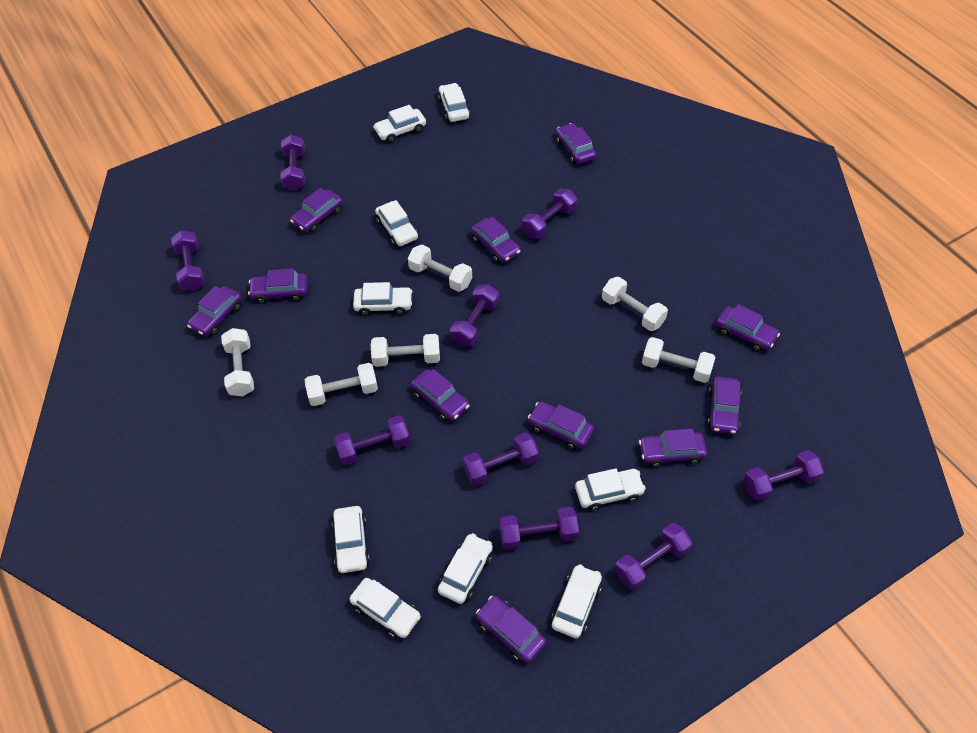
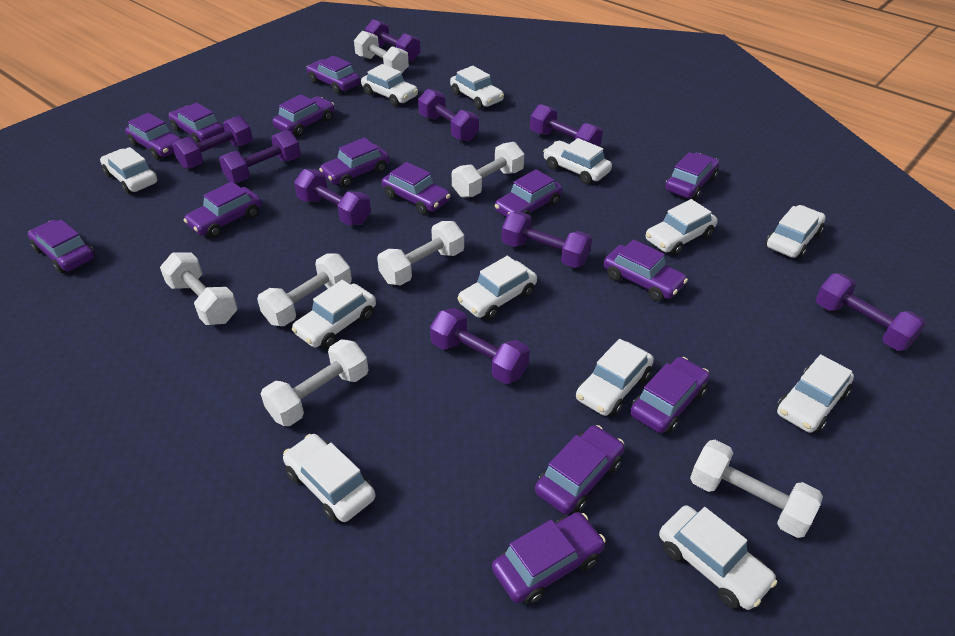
purple car: [187,286,242,336] [248,268,307,304] [290,188,343,232] [411,369,470,421] [471,217,521,263] [476,596,546,663] [528,401,594,450] [556,123,596,164] [639,428,707,468] [708,377,741,434] [716,304,780,352] = 11 -> [28,219,95,274] [125,113,181,160] [168,103,224,144] [184,182,262,238] [272,94,334,137] [306,56,360,94] [319,138,390,188] [382,162,451,215] [492,512,606,605] [495,169,562,217] [535,425,625,515] [604,239,688,301] [630,357,710,433] [665,152,719,200] = 14
white car: [332,506,370,573] [349,578,421,638] [353,282,412,316] [373,105,426,143] [375,200,418,246] [438,83,470,122] [438,533,493,604] [551,564,602,638] [575,469,646,511] = 9 -> [100,147,158,194] [283,434,375,522] [292,280,376,348] [361,64,418,106] [450,66,504,109] [457,256,537,320] [543,138,612,184] [576,339,654,416] [646,199,718,255] [659,505,777,610] [766,205,826,259] [776,354,854,433] = 12
white dumbbell: [221,328,254,397] [305,363,378,406] [371,334,440,367] [408,245,472,292] [602,277,668,331] [642,337,716,383] = 6 -> [160,252,238,325] [257,253,352,326] [261,339,369,426] [354,31,409,74] [377,221,464,286] [452,142,524,198] [690,440,823,538] = 7

